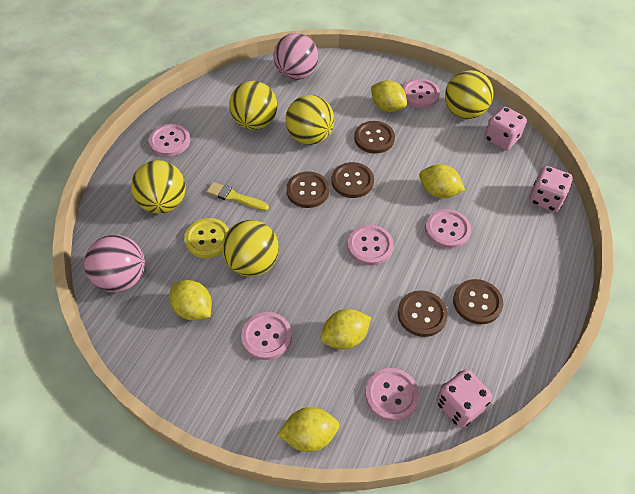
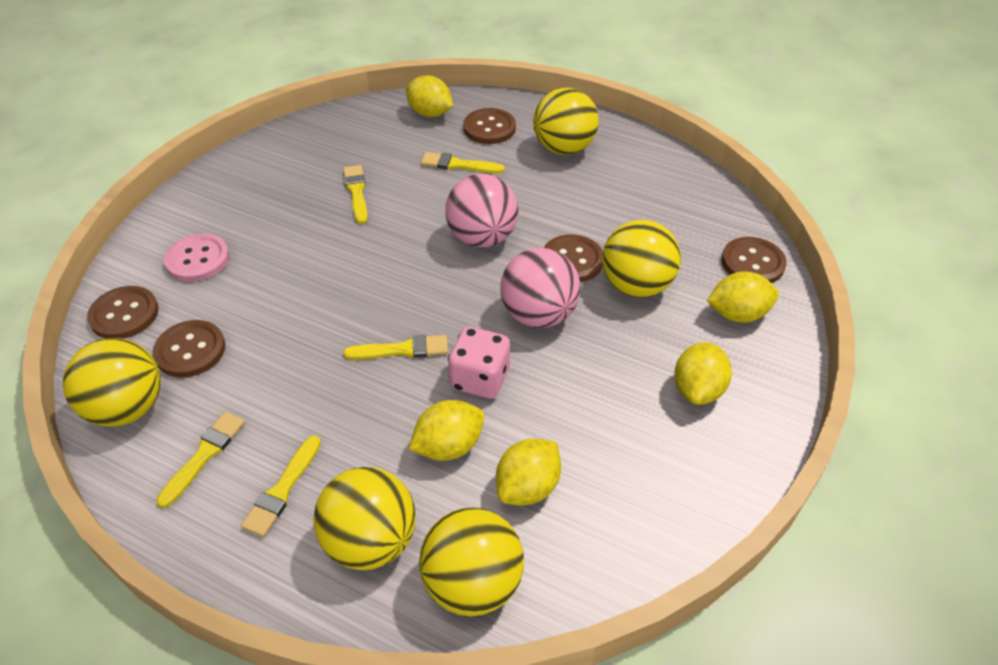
pink button: [149,124,190,157] [241,312,292,360] [347,225,393,266] [365,368,419,421] [402,78,440,108] [425,209,471,249] = 6 -> [164,234,229,282] = 1
pink dice: [436,369,492,428] [484,107,527,151] [529,166,573,212] = 3 -> [448,326,510,399] = 1
yellow brush: [206,182,269,211] = 1 -> [156,412,245,508] [241,435,321,537] [343,165,368,224] [343,335,448,360] [421,152,505,174] = 5
yellow button: [184,218,229,258] = 1 -> none = 0

